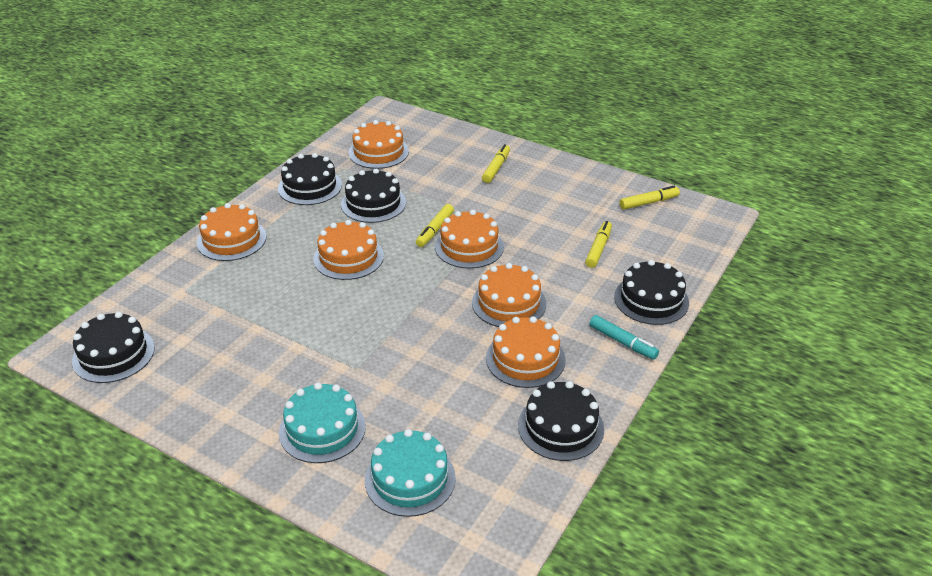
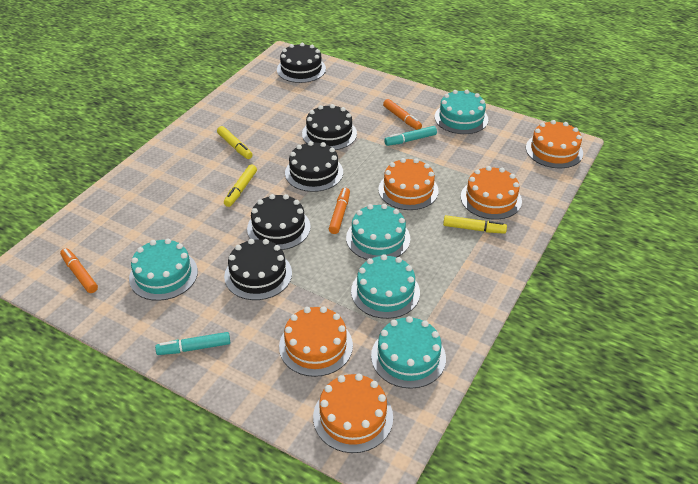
orange cake: [197,203,266,261] [313,220,384,280] [349,120,409,169] [435,210,504,269] [472,263,546,327] [486,316,566,388] = 6 -> [279,306,353,377] [313,374,393,453] [378,158,438,210] [461,166,522,220] [526,120,583,168] = 5
orange marker: none = 0 -> [60,248,98,293] [329,188,350,234] [383,99,422,130] = 3
turquoise cake: [279,382,366,463] [365,429,456,517] = 2 -> [129,239,198,301] [346,204,410,260] [351,254,420,319] [371,316,446,389] [435,90,488,134] = 5
turquoise marker: [589,315,659,360] = 1 -> [155,332,230,355] [384,126,437,146] = 2
yellow marker: [416,204,454,247] [482,144,510,183] [585,221,612,268] [620,186,680,210] = 4 -> [217,126,253,159] [224,165,257,207] [443,215,507,234] = 3

